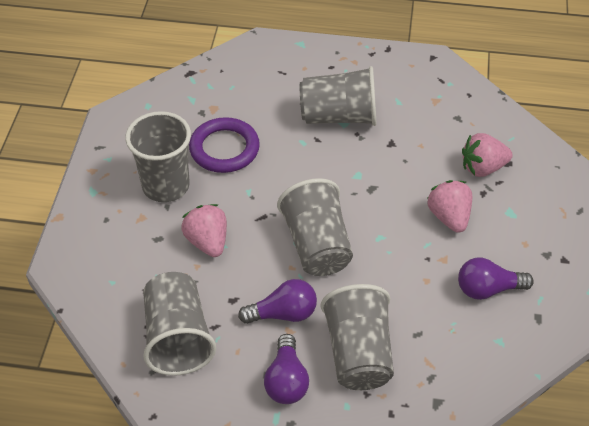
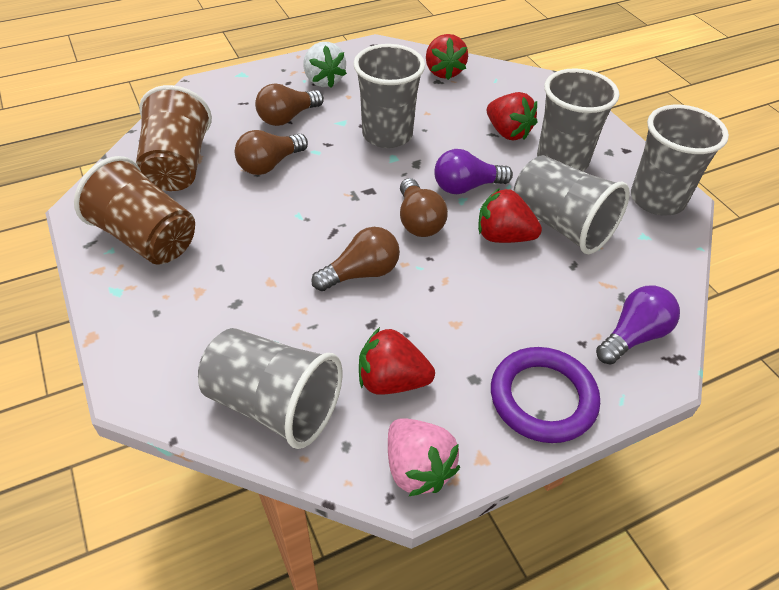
brown cup: none = 0 -> [74,156,195,265] [136,85,212,191] = 2
brown light bulb: none = 0 -> [235,130,308,175] [255,83,324,126] [311,227,400,291] [400,178,448,237] = 4
pink strawberry: [181,204,227,257] [427,180,472,233] [462,133,513,177] = 3 -> [388,418,460,497] = 1
purple light bulb: [238,279,317,324] [264,334,309,404] [458,258,534,300] = 3 -> [434,149,513,194] [596,285,680,364] = 2
red strawberry: none = 0 -> [359,327,435,395] [426,34,468,80] [478,188,542,243] [487,92,537,140] = 4
white strawberry: none = 0 -> [304,42,347,88] = 1

